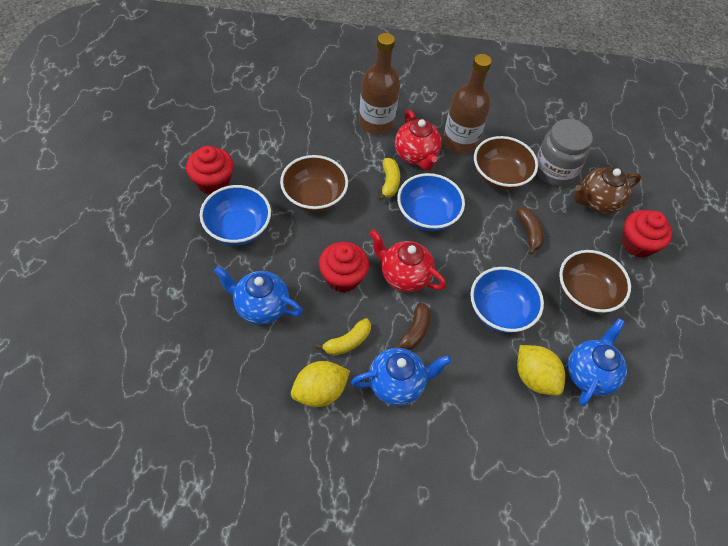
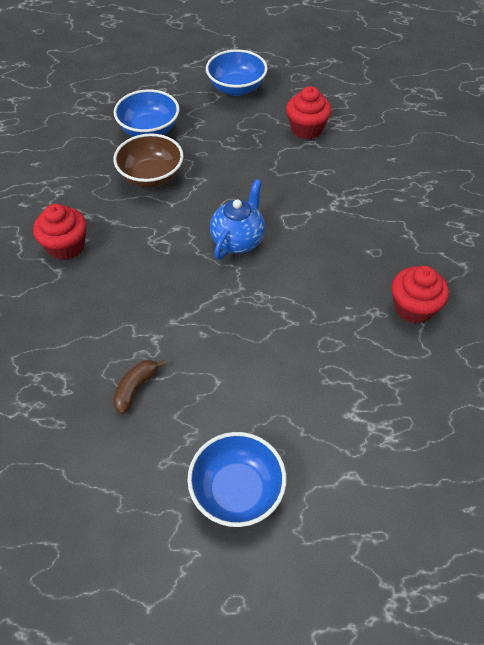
blue teapot: [214,266,303,325] [351,348,452,406] [568,318,627,406] = 3 -> [210,179,265,260] = 1
brown banana: [393,303,430,350] [517,208,544,255] = 2 -> [113,360,166,414] = 1
brown bottle: [359,33,400,135] [443,54,492,154] = 2 -> none = 0
brown bowl: [280,155,348,212] [474,136,538,190] [559,250,631,314] = 3 -> [113,133,184,188] = 1
brown teapot: [574,167,641,213] = 1 -> none = 0
grey jar: [536,119,593,186] = 1 -> none = 0
red teapot: [370,230,446,292] [395,110,441,170] = 2 -> none = 0
yellow banana: [316,318,371,356] [379,158,400,201] = 2 -> none = 0
yellow lemon: [291,361,350,407] [517,345,565,395] = 2 -> none = 0

